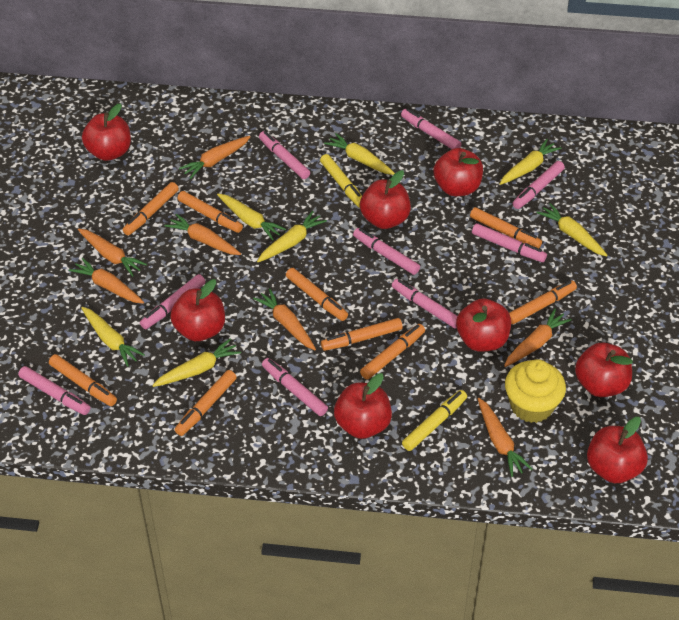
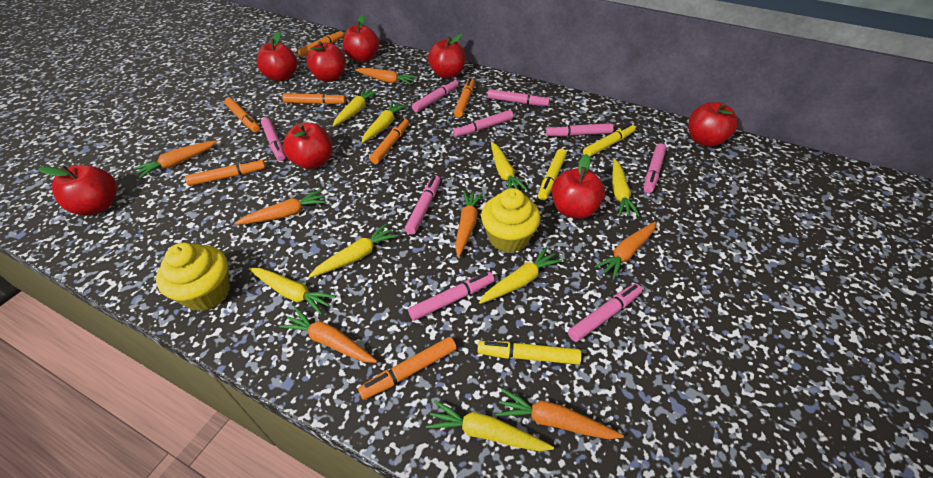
orange marker: [49,354,117,406] [123,182,179,235] [175,370,237,436] [178,191,243,233] [286,268,348,321] [321,318,403,351] [360,324,425,380] [470,207,542,248] [509,280,577,324] = 9 -> [185,158,265,186] [224,98,260,132] [282,93,346,104] [298,30,344,57] [358,337,457,400] [370,118,409,164] [454,78,475,118] = 7
yellow carrot: [81,307,145,367] [152,338,241,387] [217,194,286,241] [257,211,327,262] [324,133,395,175] [500,139,562,185] [537,203,608,257] = 7 -> [249,268,336,315] [309,224,398,278] [333,88,378,127] [362,101,407,143] [426,400,554,451] [479,247,562,304] [491,142,528,191] [612,159,640,217] = 8
yellow cupcake: [505,359,566,423] = 1 -> [156,243,230,311] [481,188,541,253] = 2
yellow marker: [320,154,362,208] [402,390,467,451] = 2 -> [477,341,582,365] [538,149,567,200] [583,123,636,157] = 3

